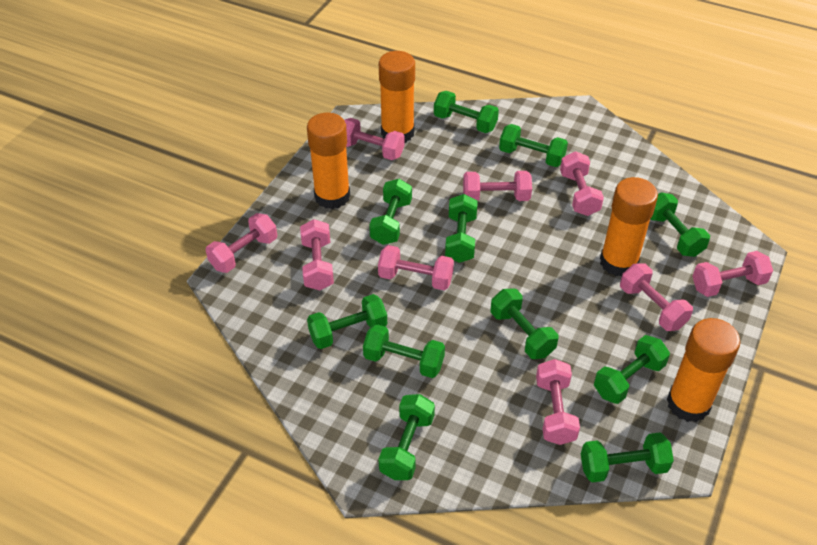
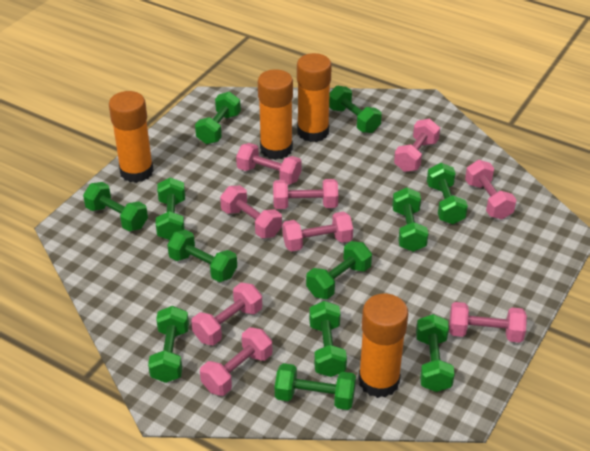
green dumbbell: [307,294,387,349] [363,324,445,378] [369,179,412,245] [379,394,435,480] [434,91,499,133] [445,194,478,263] [490,289,558,359] [499,124,568,167] [581,433,674,483] [594,335,670,404] [650,193,710,257] = 11 -> [83,182,148,231] [148,306,189,383] [156,177,185,240] [167,230,237,282] [195,92,241,144] [275,363,356,410] [306,241,372,299] [309,301,347,377] [329,86,382,133] [392,187,428,252] [416,314,455,392] [427,163,468,224] = 12

